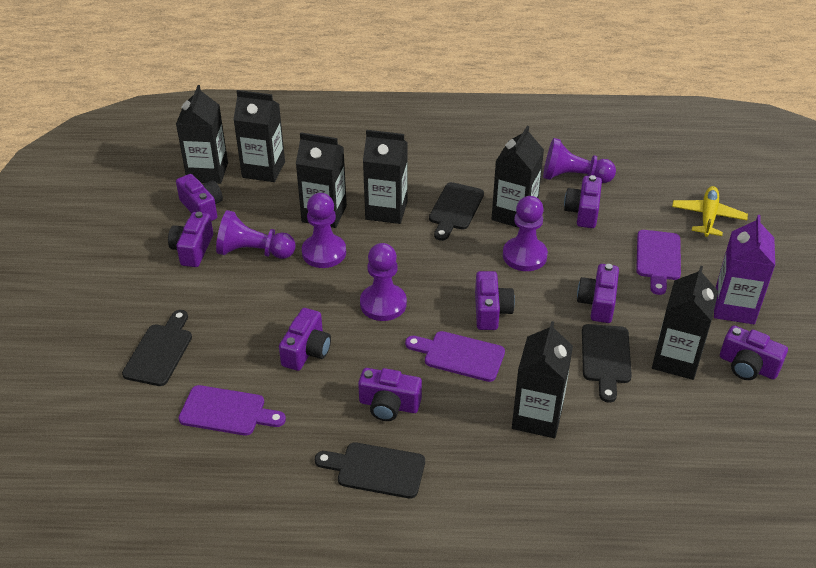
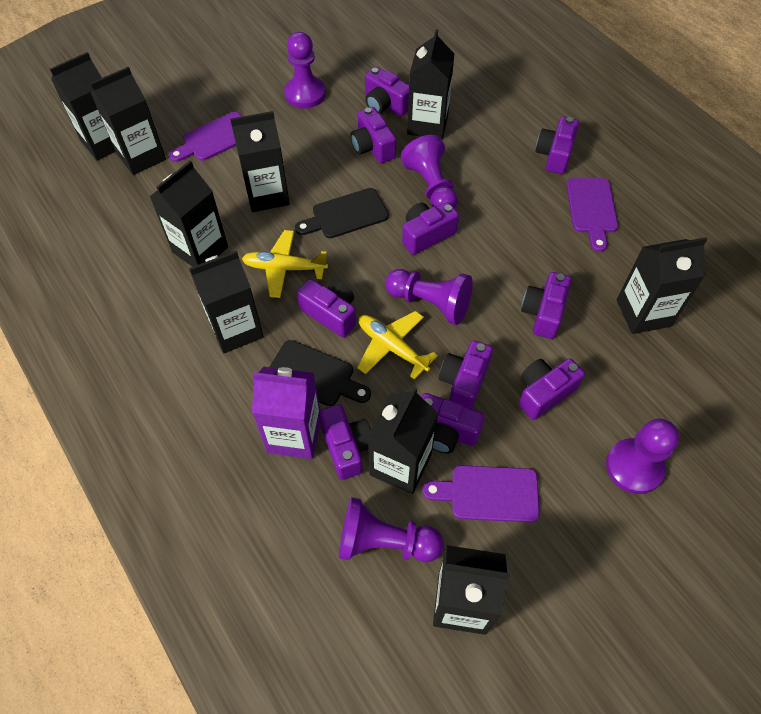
black carton: [176,85,228,184] [233,90,285,182] [296,132,347,228] [363,130,408,224] [492,126,544,228] [512,321,573,438] [652,266,719,380] = 7 -> [50,52,116,161] [90,67,166,175] [150,161,228,267] [189,250,264,353] [230,111,290,212] [368,387,439,494] [407,29,455,139] [433,545,509,635] [617,237,708,334] = 9
black cutting board: [122,310,192,386] [315,442,425,499] [429,182,484,241] [582,324,632,403] = 4 -> [270,340,371,406] [295,188,389,238] = 2
purple camera: [168,212,213,267] [176,174,223,221] [279,308,331,371] [358,368,422,421] [475,271,515,330] [564,175,602,228] [577,264,619,323] [720,325,788,380] = 8 -> [297,279,356,337] [319,404,371,480] [350,107,396,163] [365,67,409,116] [402,202,459,255] [421,393,485,454] [439,340,493,409] [519,358,585,420] [521,272,571,339] [535,117,579,174] = 10
yellow plane: [672,186,748,237] = 1 -> [242,230,328,298] [357,311,438,380] = 2

